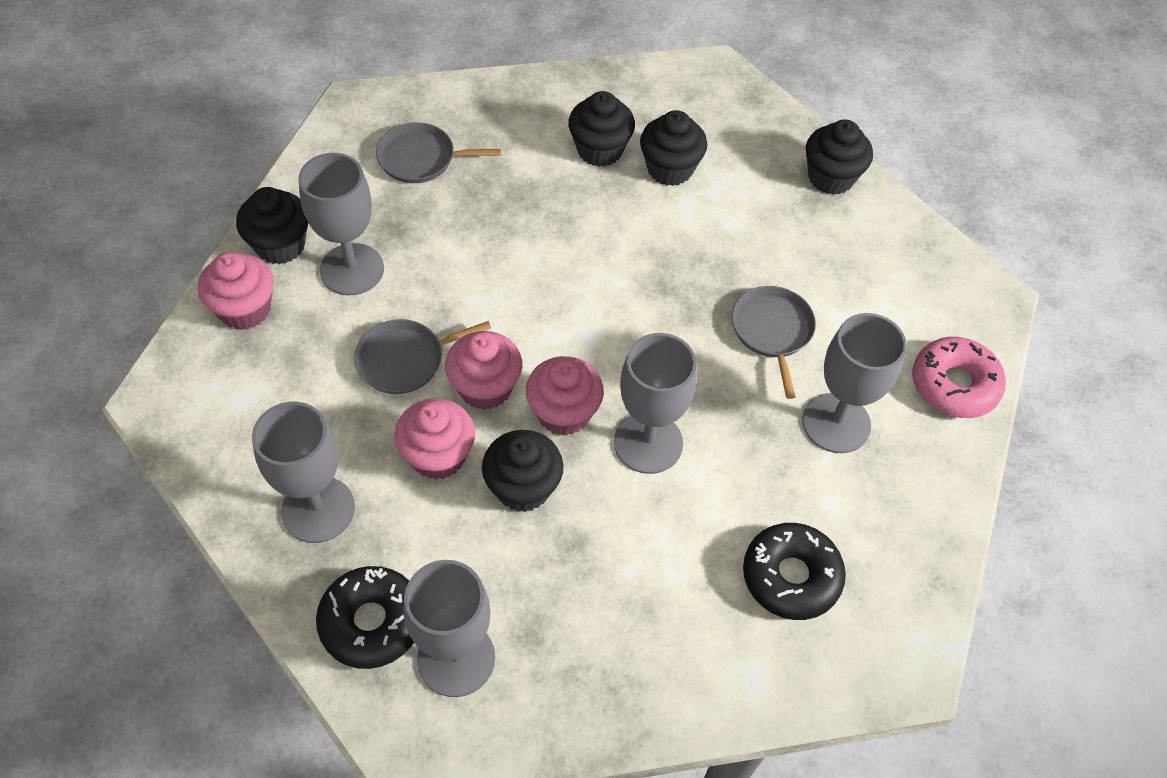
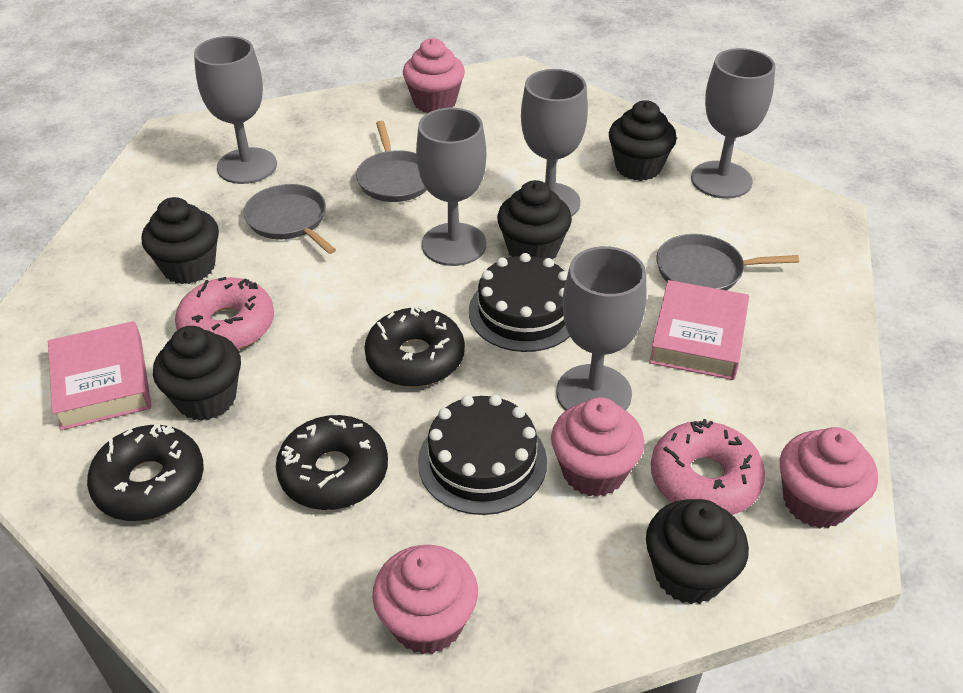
black cake: none = 0 -> [418,395,547,515] [469,253,570,352] = 2
black donut: [316,566,414,669] [743,523,846,620] = 2 -> [87,424,204,521] [276,415,388,510] [364,306,465,387] = 3
pink book: none = 0 -> [48,321,151,430] [649,280,749,380] = 2
pink donut: [912,337,1006,418] = 1 -> [175,277,274,350] [651,419,765,515] = 2

